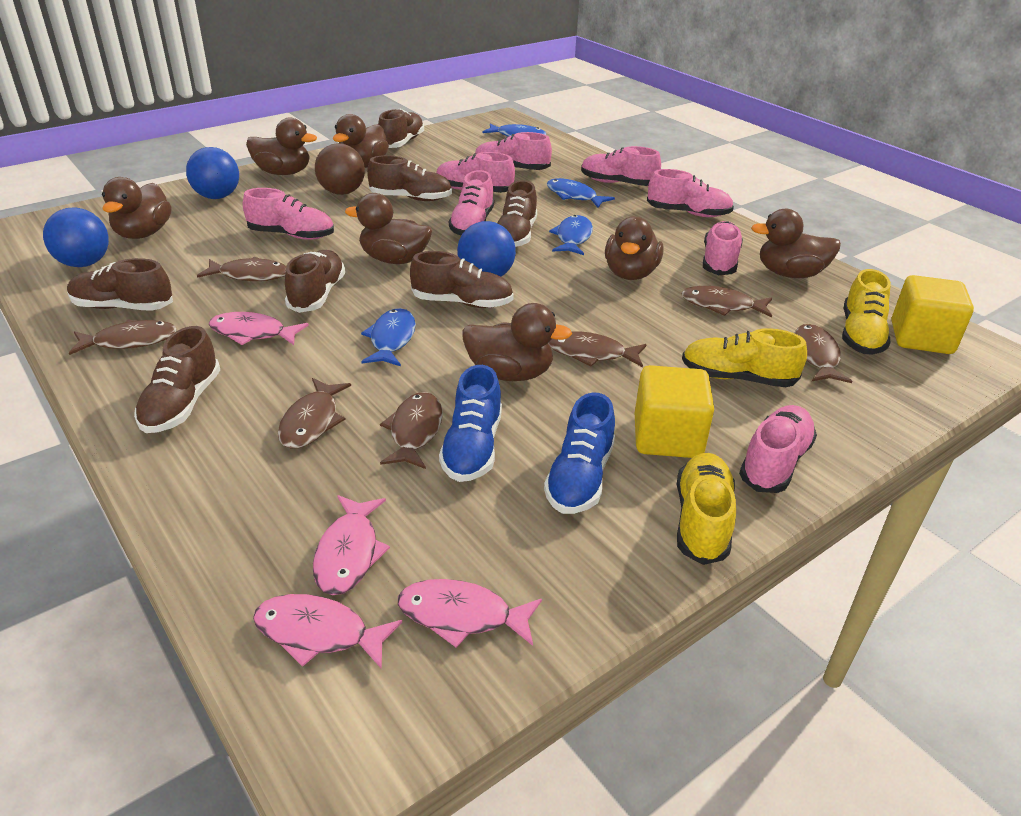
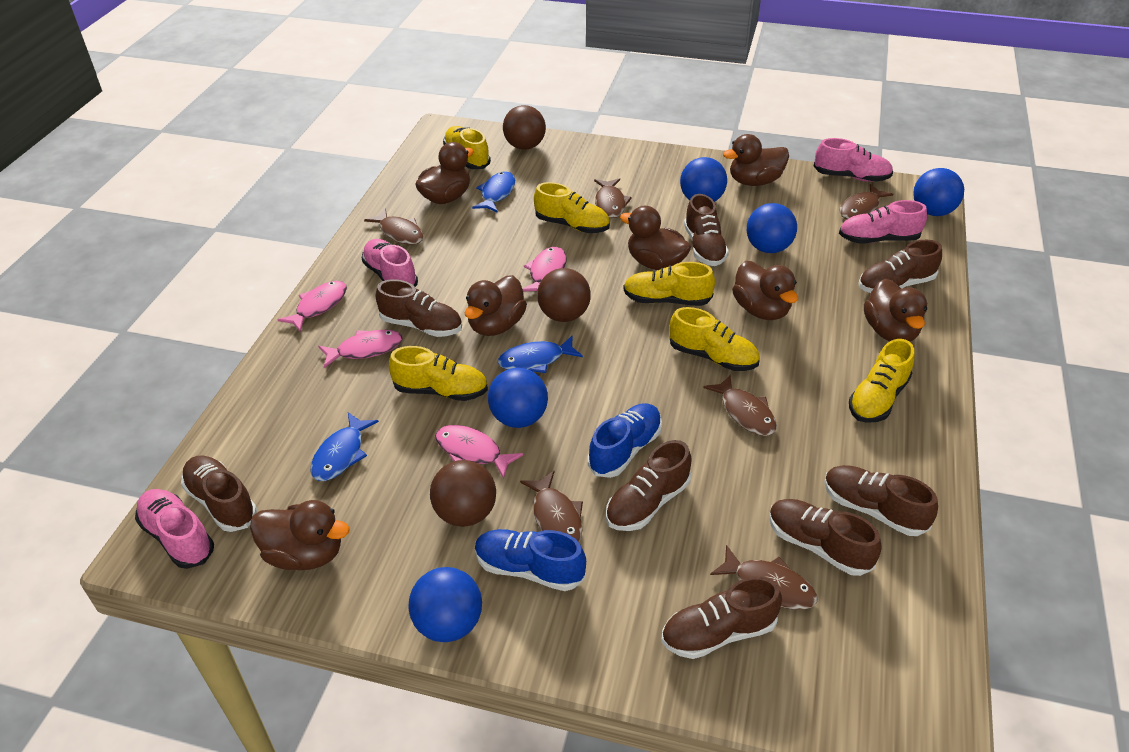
blue ball: [43,207,109,267] [186,147,239,199] [457,221,516,277] = 3 -> [408,567,482,642] [488,368,548,428] [680,157,727,202] [747,203,797,253] [913,168,964,216] = 5
blue fish: [361,308,416,366] [483,123,546,137] [547,178,615,208] [549,215,593,255] = 4 -> [311,412,379,481] [472,171,515,213] [498,335,583,373] = 3
brown ball: [315,143,365,195] = 1 -> [430,460,496,527] [503,105,546,150] [537,268,591,322] = 3
brown fish: [69,319,177,355] [197,257,286,281] [278,378,351,448] [380,392,443,469] [548,331,647,367] [681,286,772,318] [794,324,852,383] = 7 -> [364,208,424,245] [520,471,583,542] [594,178,632,218] [703,375,777,436] [710,545,818,610] [839,184,893,219] = 6
brown shoe: [67,258,173,311] [134,326,220,433] [285,250,345,313] [367,155,452,201] [378,109,424,148] [410,251,514,308] [497,180,537,247] = 7 -> [181,455,257,532] [376,279,462,337] [606,440,692,531] [661,577,782,659] [684,194,729,266] [769,499,882,576] [824,465,938,536] [858,240,942,293] = 8
pink shoe: [243,188,334,240] [436,152,515,193] [449,170,494,236] [475,132,552,170] [581,146,661,186] [647,169,734,217] [703,221,743,275] [739,405,817,493] = 8 -> [135,489,214,569] [362,239,418,287] [814,138,893,182] [839,200,927,243] = 4
yellow cube: [635,365,714,458] [892,275,974,354] = 2 -> none = 0
yellow shoe: [677,453,736,565] [682,328,807,387] [842,269,891,354] = 3 -> [389,346,488,401] [443,126,491,169] [534,182,610,233] [623,262,715,306] [669,307,760,371] [849,339,914,423] = 6

